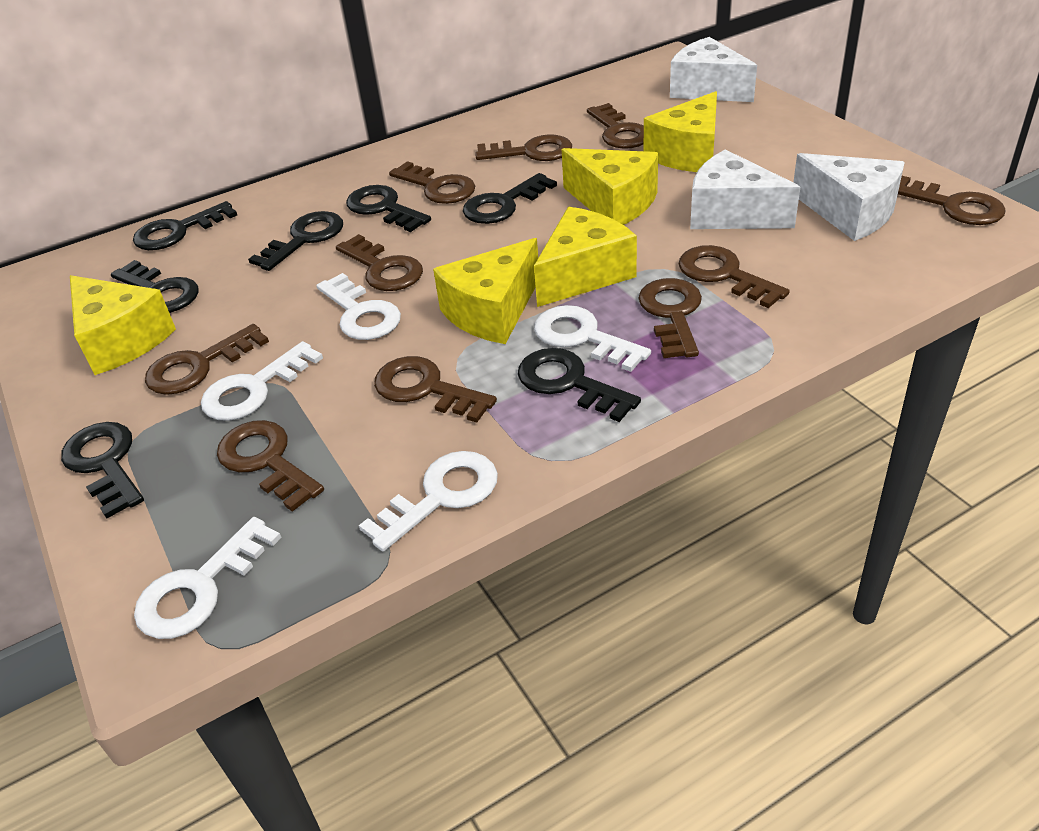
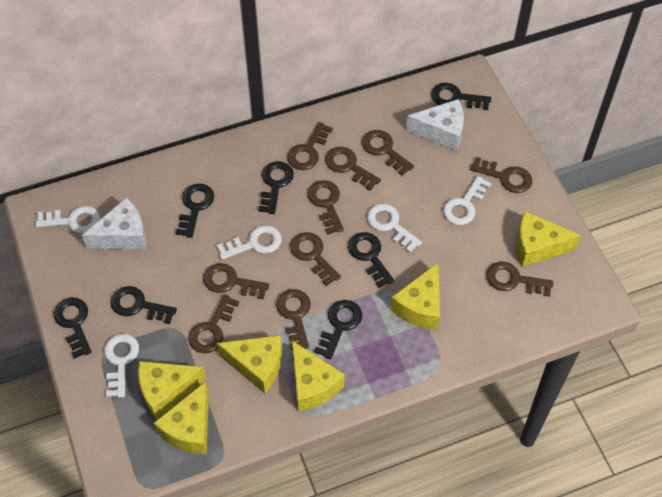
white cheese: [670,37,757,102] [690,149,800,229] [793,153,905,241] = 3 -> [82,197,147,250] [406,99,464,151] = 2
yellow cheese: [70,275,176,375] [433,238,538,344] [534,207,637,307] [562,148,658,225] [643,91,717,172] = 5 -> [138,361,206,420] [154,381,209,454] [217,335,282,393] [292,341,345,411] [391,263,440,330] [516,211,581,267] = 6

